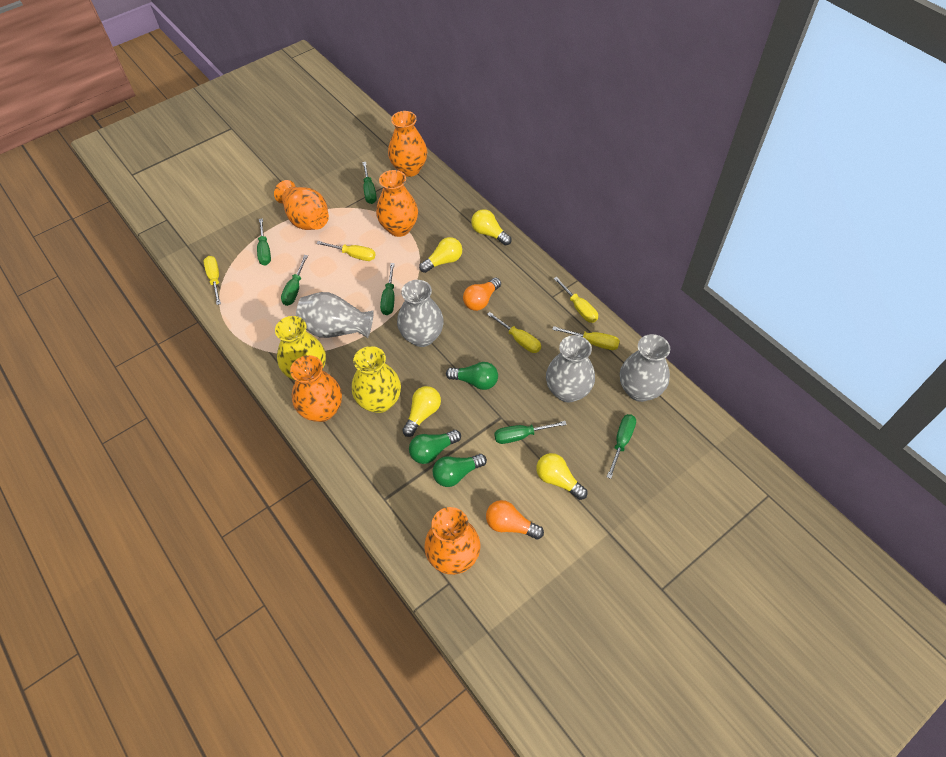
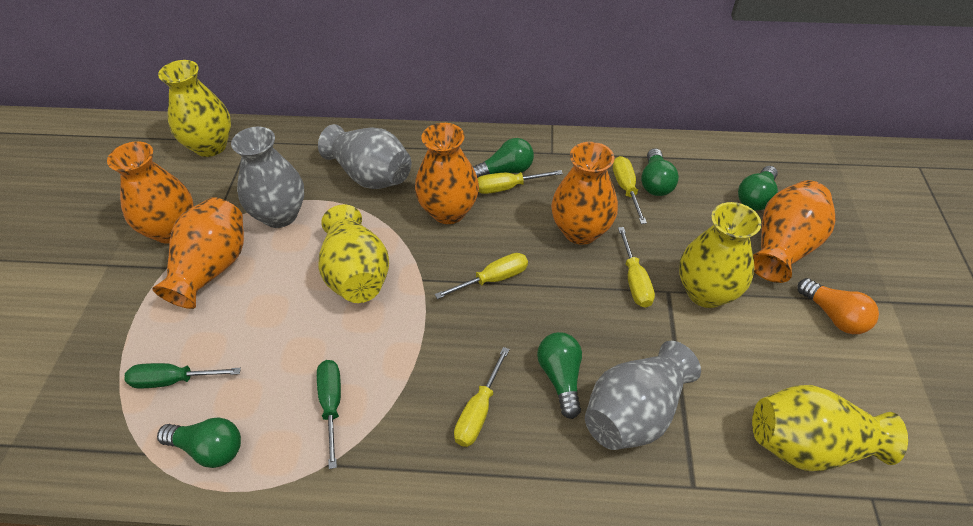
green light bulb: [409,430,461,464] [433,454,487,487] [446,362,498,390] = 3 -> [157,417,241,468] [472,138,534,178] [537,332,582,419] [641,148,679,196] [738,166,778,211] = 5
green screwdriver: [257,218,271,266] [281,255,308,306] [362,162,377,204] [380,263,395,315] [494,421,567,444] [607,414,636,479] = 6 -> [125,363,241,388] [317,360,341,469] = 2
grey vase: [296,292,374,338] [397,280,444,347] [546,335,595,402] [620,334,670,402] = 4 -> [231,127,304,228] [318,124,411,189] [585,341,701,450] = 3
orange light bulb: [463,277,501,311] [486,500,544,539] = 2 -> [797,278,879,334] = 1
yellow light bulb: [402,386,441,437] [419,237,462,273] [471,209,511,246] [536,453,587,500] = 4 -> none = 0
yellow vase: [275,316,326,380] [352,346,401,413] = 2 -> [158,60,231,157] [319,204,389,303] [679,202,761,308] [752,385,908,471] = 4

